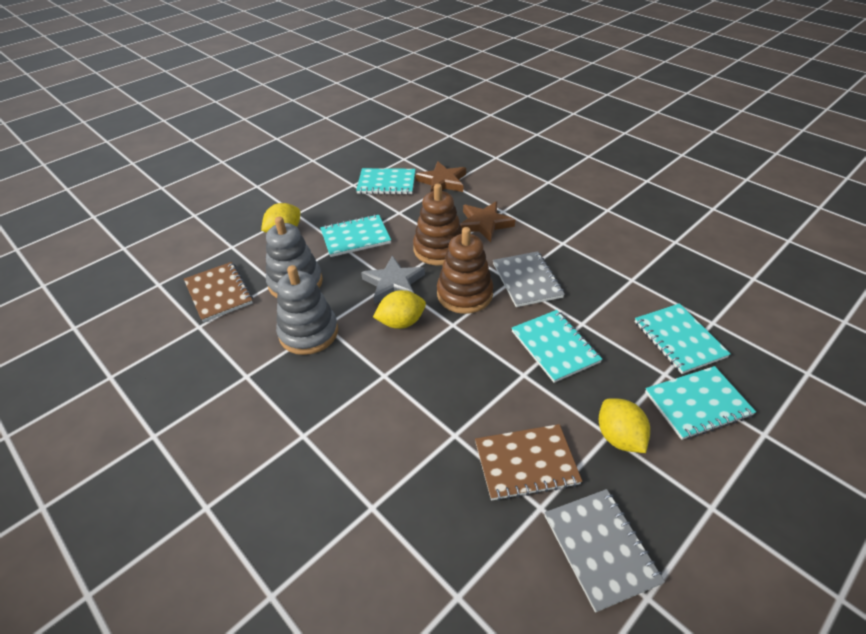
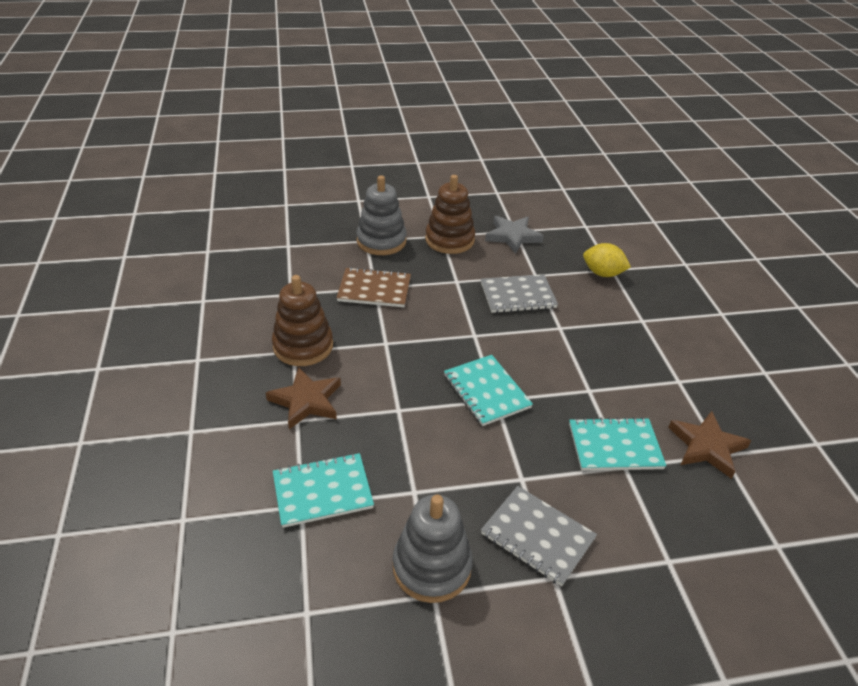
brown notebook: [184,262,253,322] [475,424,582,501] = 2 -> [336,267,411,307] = 1
turquoise notebook: [320,214,391,257] [356,168,416,194] [512,310,602,383] [635,303,730,374] [645,366,756,440] = 5 -> [273,453,374,528] [444,355,533,426] [569,417,666,471] = 3
yellow lemon: [261,203,300,233] [373,290,426,329] [599,398,650,453] = 3 -> [583,243,631,277] = 1

